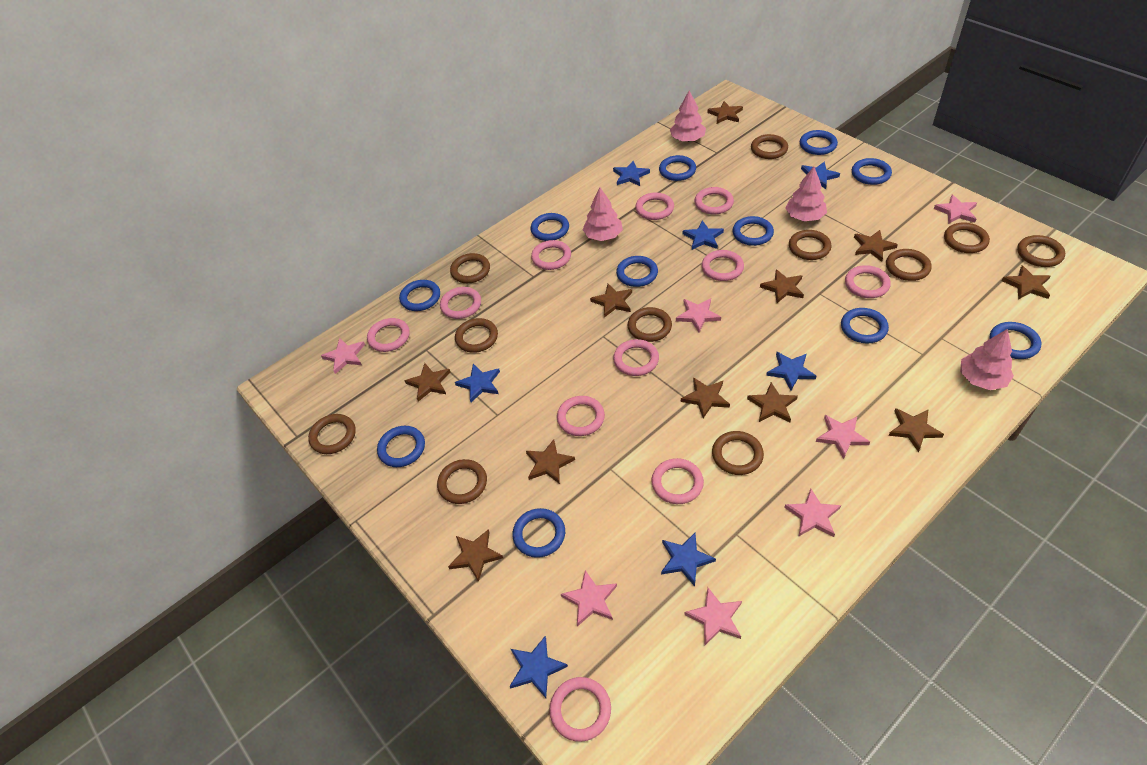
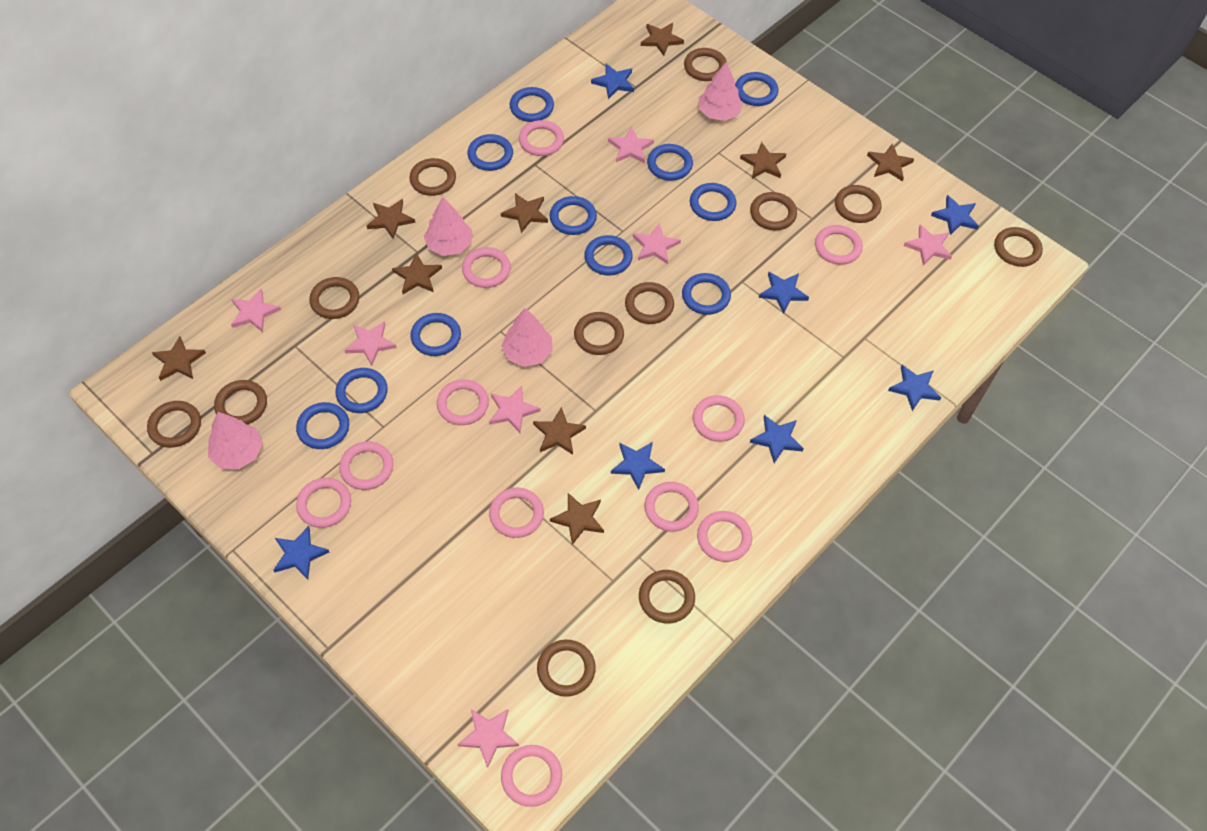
brown ring: [308,414,356,454] [437,459,487,504] [450,253,490,283] [455,318,498,353] [628,307,672,342] [712,431,764,475] [751,134,788,159] [789,230,831,260] [886,249,931,281] [944,222,990,253] [1017,235,1065,267] = 11 -> [147,401,201,448] [214,380,267,425] [309,277,359,319] [409,158,456,196] [537,640,596,697] [574,312,624,355] [625,282,674,324] [639,570,695,624] [684,48,727,81] [750,192,797,231] [835,185,882,223] [994,227,1043,267] = 12
brown star: [405,363,450,402] [448,529,503,582] [526,439,575,484] [590,284,632,318] [681,377,730,418] [707,101,743,124] [747,382,798,422] [760,269,804,303] [854,230,898,262] [888,408,944,452] [1002,265,1050,300] = 11 -> [152,336,206,381] [367,199,415,239] [392,253,442,294] [501,193,548,233] [533,407,586,455] [550,493,604,545] [641,23,684,56] [740,142,786,179] [867,144,914,182] = 9

